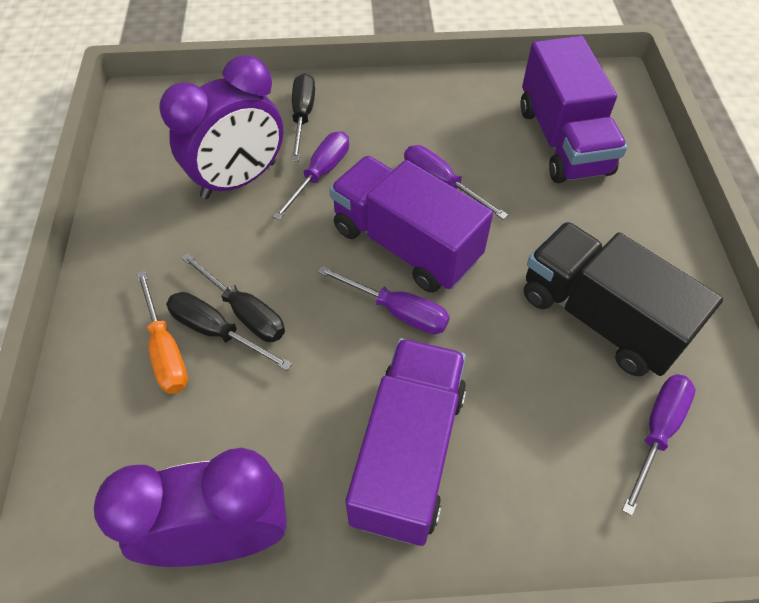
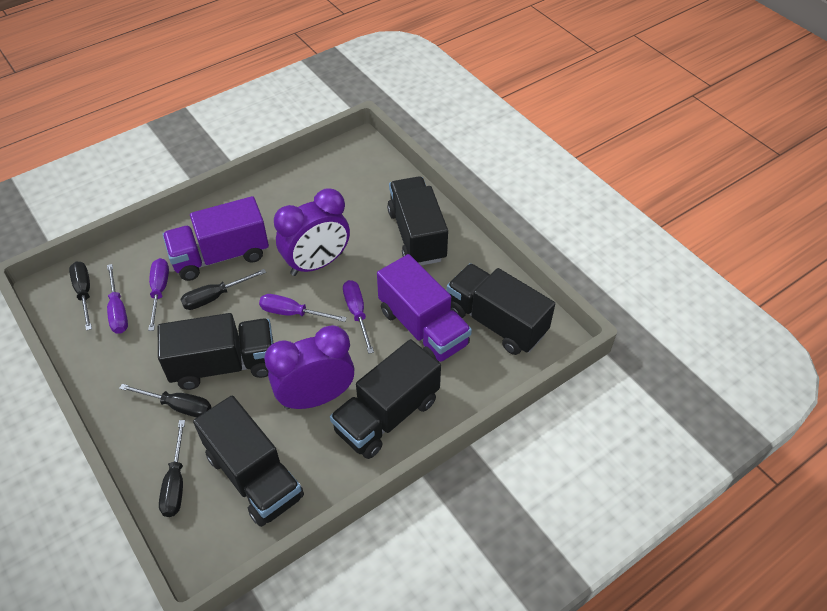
black screwdriver: [166,292,292,371] [181,253,285,342] [291,73,315,161] = 3 -> [69,261,92,331] [119,384,212,417] [159,420,185,517] [180,269,266,310] = 4
black truck: [524,222,723,376] = 1 -> [158,313,273,390] [193,396,304,527] [330,339,441,459] [387,176,448,266] [447,263,555,355] = 5
orange screwdriver: [136,271,188,394] = 1 -> none = 0
purple truck: [329,156,493,293] [346,338,466,546] [520,36,627,183] = 3 -> [162,196,269,281] [377,254,472,362] = 2

